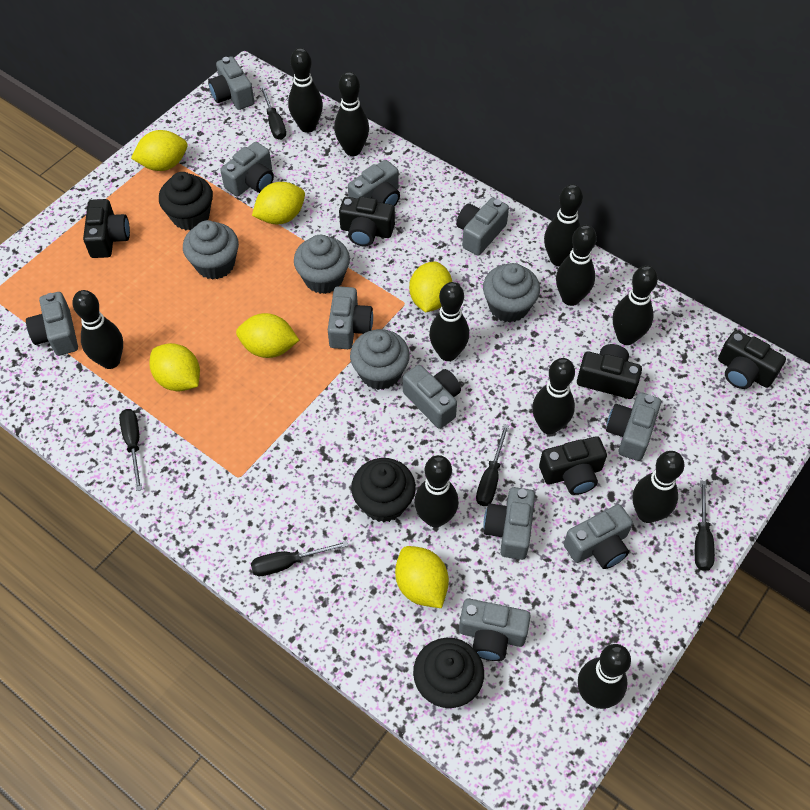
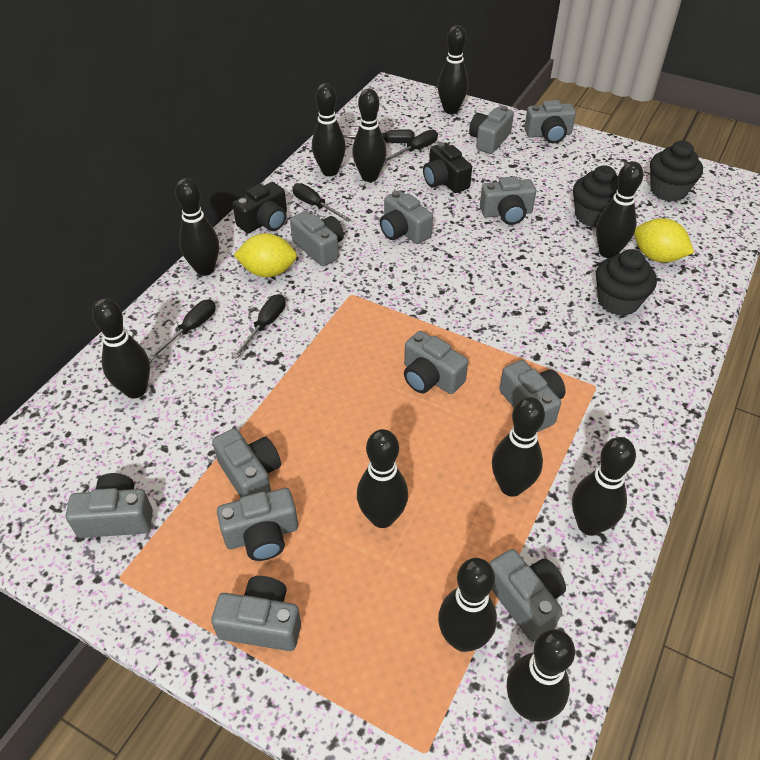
black camera: [83,199,130,258] [339,197,395,247] [539,436,607,495] [577,344,642,399] [718,330,786,389] = 5 -> [233,182,287,233] [423,142,472,193] = 2
grey camera: [26,292,78,356] [208,56,254,110] [220,142,274,196] [328,286,373,349] [348,160,400,207] [403,365,461,429] [456,198,509,256] [459,598,531,661] [483,487,535,560] [564,504,633,569] [606,392,661,461] = 11 -> [66,473,153,538] [211,576,301,651] [212,428,281,497] [217,488,298,561] [290,211,344,266] [380,191,433,244] [404,331,468,394] [469,106,514,154] [480,176,536,225] [489,549,566,642] [499,360,565,432] [524,100,576,143] = 12
grey cupcake: [183,220,239,280] [294,235,350,294] [350,329,410,390] [483,263,540,323] = 4 -> none = 0
yellow lemon: [131,130,187,171] [149,343,200,391] [236,313,299,358] [252,182,305,224] [395,546,449,608] [409,261,452,312] = 6 -> [234,233,297,277] [634,218,694,263] = 2

